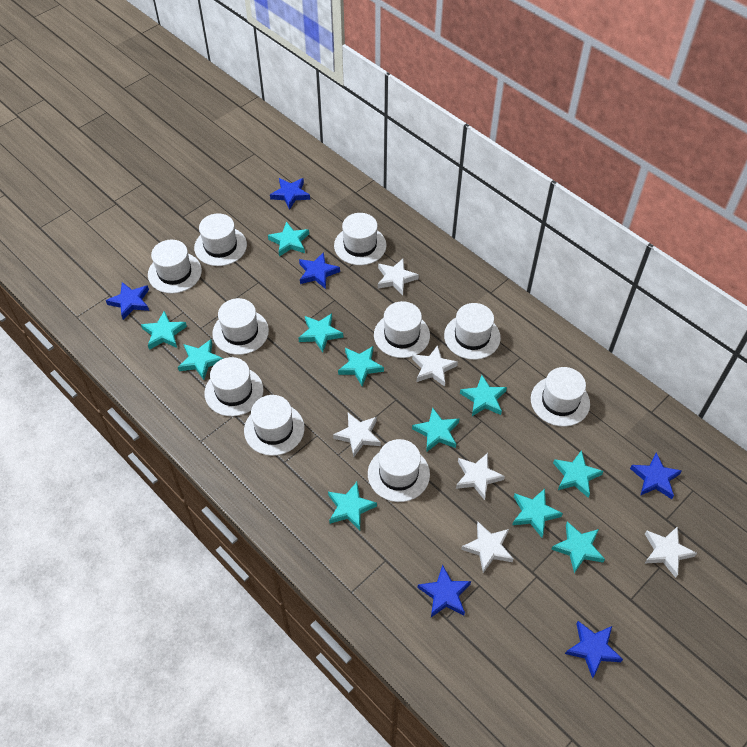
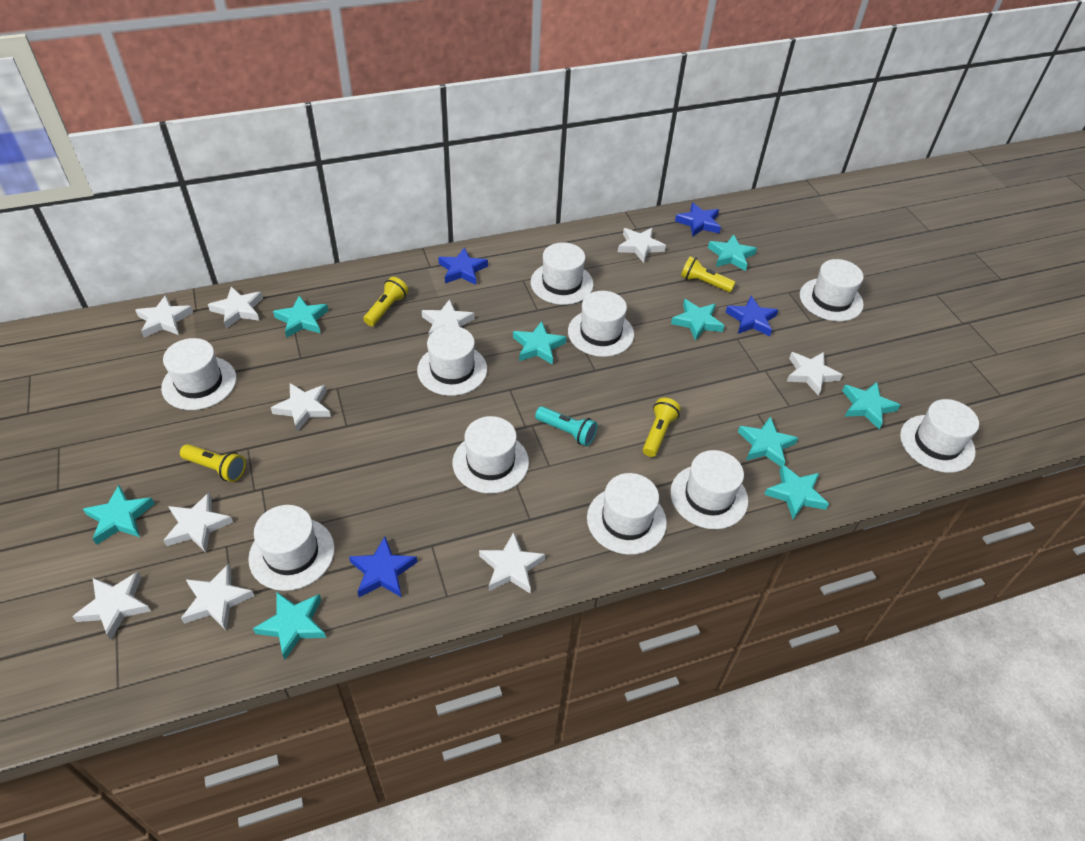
blue star: [106,282,149,320] [270,178,310,210] [299,252,340,289] [418,564,471,617] [565,621,623,678] [630,453,682,499] = 6 -> [349,537,417,597] [438,247,488,285] [675,202,721,237] [725,296,778,336] = 4
turquoise flashlight: none = 0 -> [535,406,598,446] = 1
turquoise star: [141,311,187,350] [178,339,224,380] [268,221,309,257] [298,313,343,352] [328,482,377,530] [338,346,384,387] [412,407,459,452] [460,375,507,416] [512,489,563,538] [551,521,605,573] [553,450,604,498] = 11 -> [83,485,155,545] [253,592,326,660] [273,295,329,338] [513,321,566,365] [671,299,724,341] [708,234,757,271] [738,417,798,467] [764,464,829,520] [842,382,900,429] = 9
white star: [333,413,381,457] [378,259,419,295] [412,345,458,387] [456,453,505,500] [461,522,513,573] [644,526,697,578] = 6 -> [72,572,151,640] [135,295,193,337] [163,493,233,553] [181,563,254,630] [208,287,263,329] [271,383,331,432] [422,299,475,336] [479,532,545,593] [618,228,666,263] [787,352,843,396] = 10
yellow flashlight: none = 0 -> [180,444,246,482] [363,277,408,326] [643,398,681,457] [681,256,736,292] = 4

